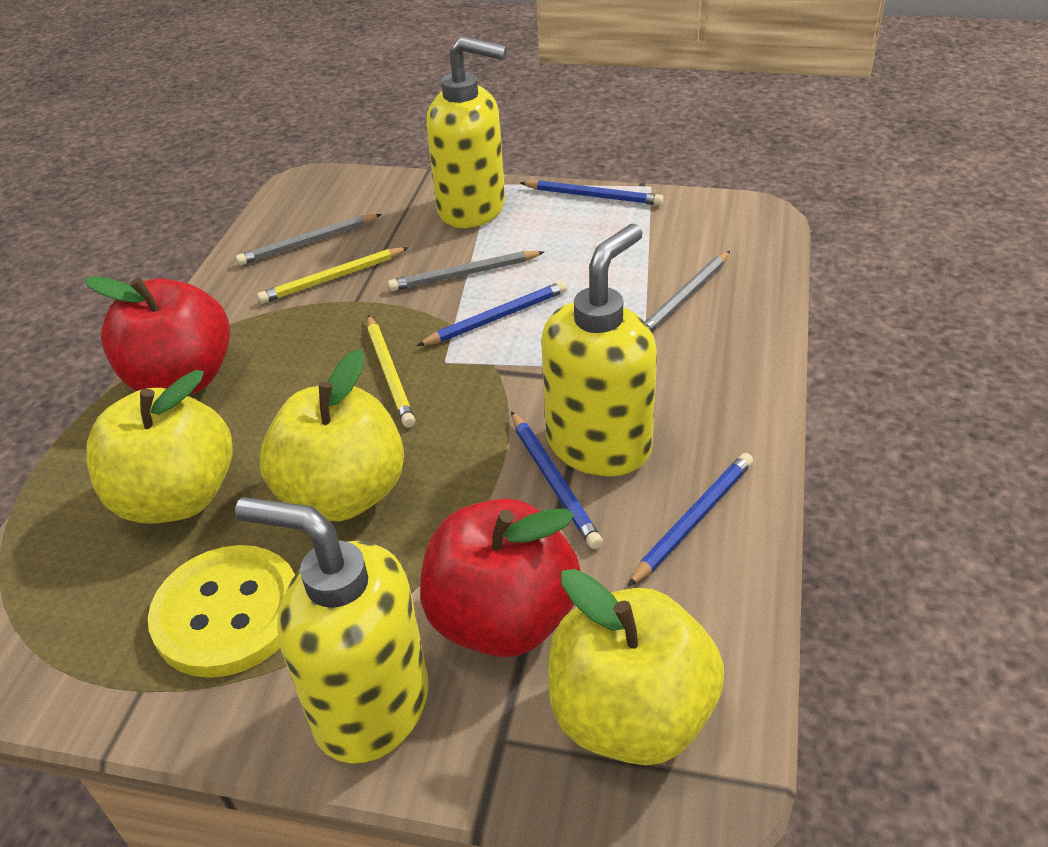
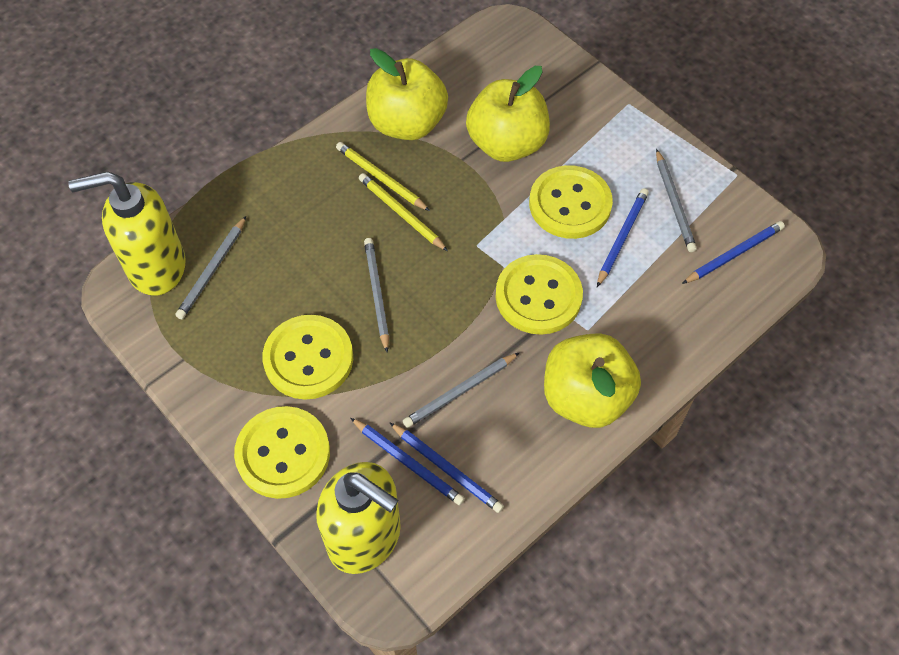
grey pencil: [236,214,382,265] [388,251,544,291] [645,251,730,332] = 3 -> [175,216,246,319] [364,238,389,353] [403,352,520,428] [656,149,697,252] = 4
red apple: [85,276,230,395] [420,498,581,657] = 2 -> none = 0
yellow button: [148,545,295,678] = 1 -> [234,406,330,499] [263,315,353,400] [495,254,583,335] [529,165,613,239] = 4
yellow soap dispenser: [235,497,428,764] [426,36,507,228] [541,224,657,477] = 3 -> [68,171,186,296] [316,462,401,574] = 2

